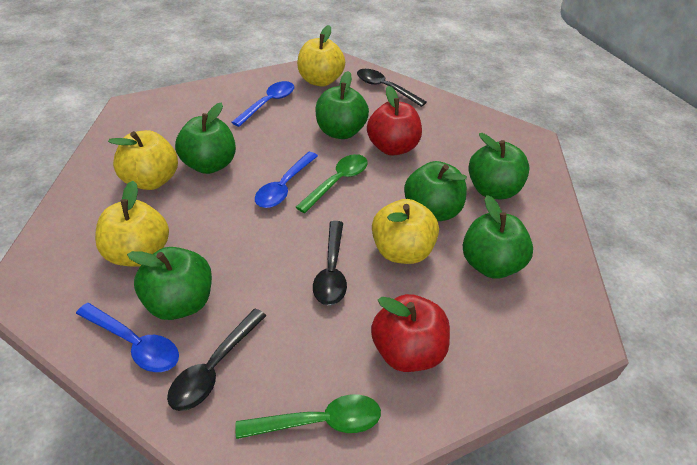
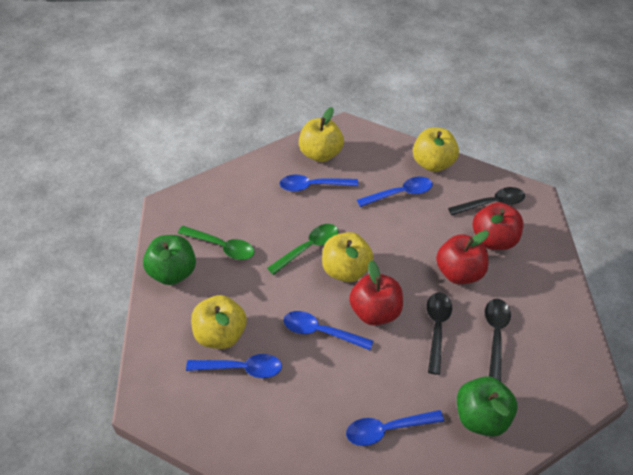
blue spoon: [76,303,179,372] [231,81,294,127] [255,152,318,208] = 3 -> [186,354,282,378] [279,175,358,192] [284,311,373,350] [346,410,444,446] [357,177,433,207] = 5
green apple: [127,247,212,320] [175,103,236,174] [315,71,369,139] [404,161,467,221] [463,195,533,278] [468,133,530,199] = 6 -> [143,235,196,285] [457,376,517,437] = 2
red apple: [367,86,422,156] [371,294,450,372] = 2 -> [349,260,403,325] [436,230,489,284] [473,202,523,250] = 3

